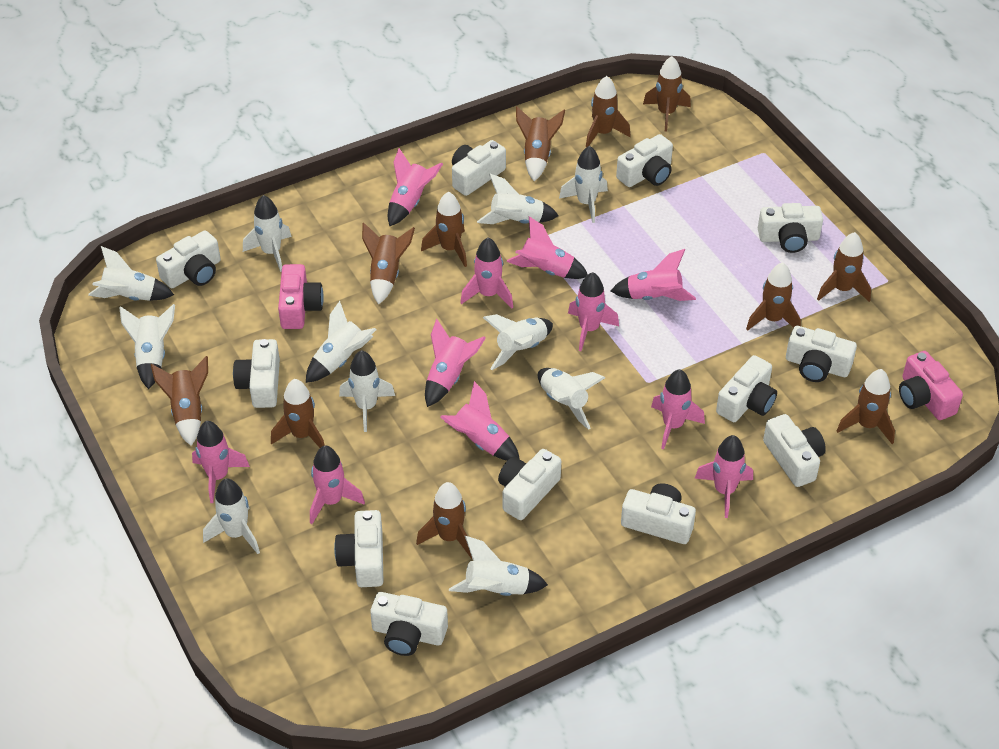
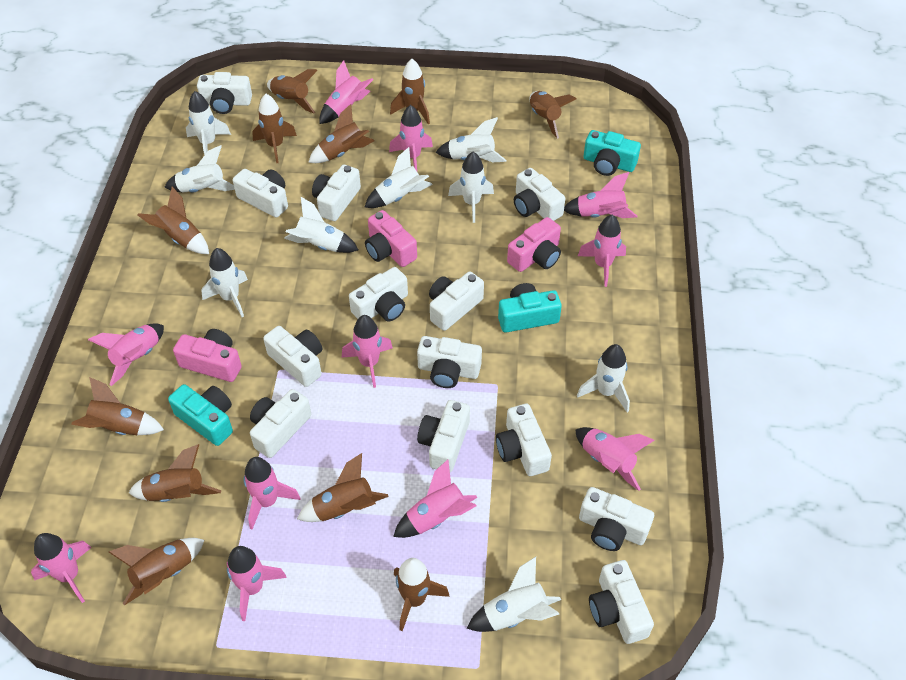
pink camera: [278,264,324,329] [899,351,963,420] = 2 -> [173,329,242,382] [365,210,417,267] [507,217,561,272] = 3
turquoise camera: none = 0 -> [168,384,233,446] [498,283,562,333] [583,130,641,176] = 3
white camera: [156,230,221,288] [233,339,280,408] [334,510,384,587] [370,592,448,656] [452,140,506,196] [498,449,561,520] [616,134,673,187] [621,483,696,544] [716,355,777,422] [758,203,823,253] [763,414,826,487] [786,326,857,382] = 12 -> [197,72,252,114] [233,169,288,218] [250,389,311,458] [263,326,322,387] [312,165,361,221] [349,267,408,321] [417,336,482,388] [417,400,470,472] [429,272,484,331] [496,404,552,476] [514,168,565,221] [579,487,654,551] [589,560,654,644] = 13
white rocket: [88,246,174,301] [119,304,175,389] [203,478,260,554] [243,195,291,272] [306,301,377,383] [339,350,395,432] [449,536,548,596] [477,174,559,224] [483,314,553,370] [538,368,605,430] [559,146,608,223] = 11 -> [165,145,235,193] [186,91,231,155] [201,248,248,317] [284,197,358,253] [365,147,433,208] [435,117,506,162] [448,152,494,223] [467,557,561,632] [577,344,630,412] = 9

